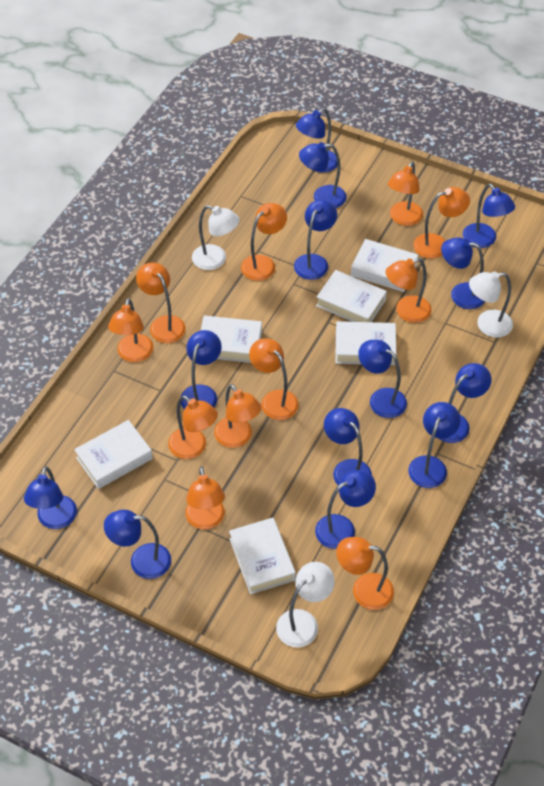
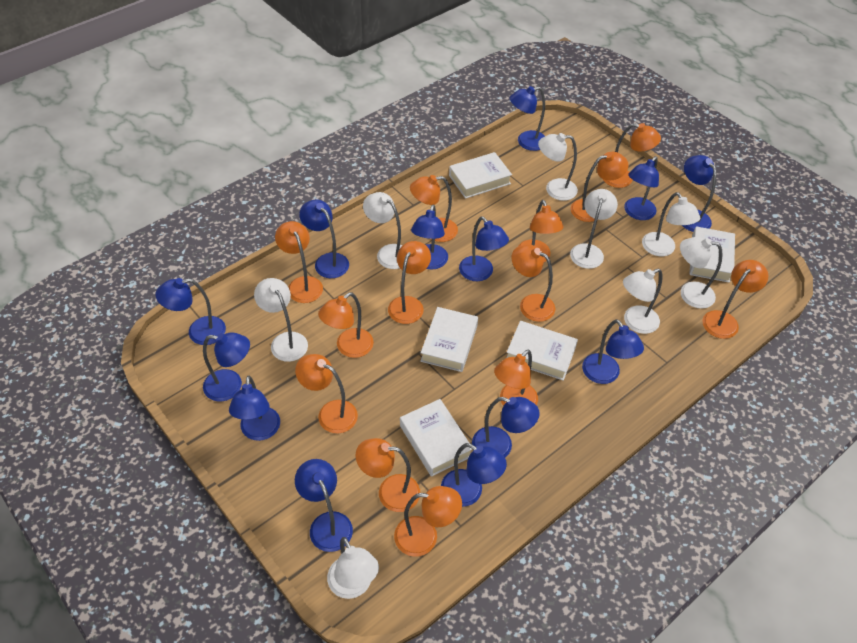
orange lamp: [108,298,154,362] [136,263,186,343] [168,395,218,459] [185,467,225,530] [214,384,262,448] [241,203,287,281] [249,338,299,420] [336,537,394,610] [386,258,432,323] [388,162,423,226] [413,187,470,259] = 11 -> [275,221,323,303] [295,354,358,433] [318,292,374,358] [356,438,420,512] [388,241,431,324] [394,486,462,557] [410,175,458,242] [494,349,538,406] [512,245,555,322] [518,200,563,262] [571,152,629,222] [603,123,661,188] [702,260,768,339] = 13
white book: [74,420,153,489] [201,316,262,363] [229,518,296,594] [316,270,387,322] [335,321,396,365] [351,239,418,292] = 6 -> [400,399,473,477] [420,307,478,372] [449,152,512,199] [506,321,578,381] [689,226,735,283] = 5
white lamp: [192,205,240,270] [276,562,335,648] [469,271,513,338] = 3 -> [254,278,308,362] [327,537,379,599] [363,192,403,269] [538,133,578,201] [570,189,618,269] [623,269,663,334] [642,192,700,256] [680,237,722,309] = 8

